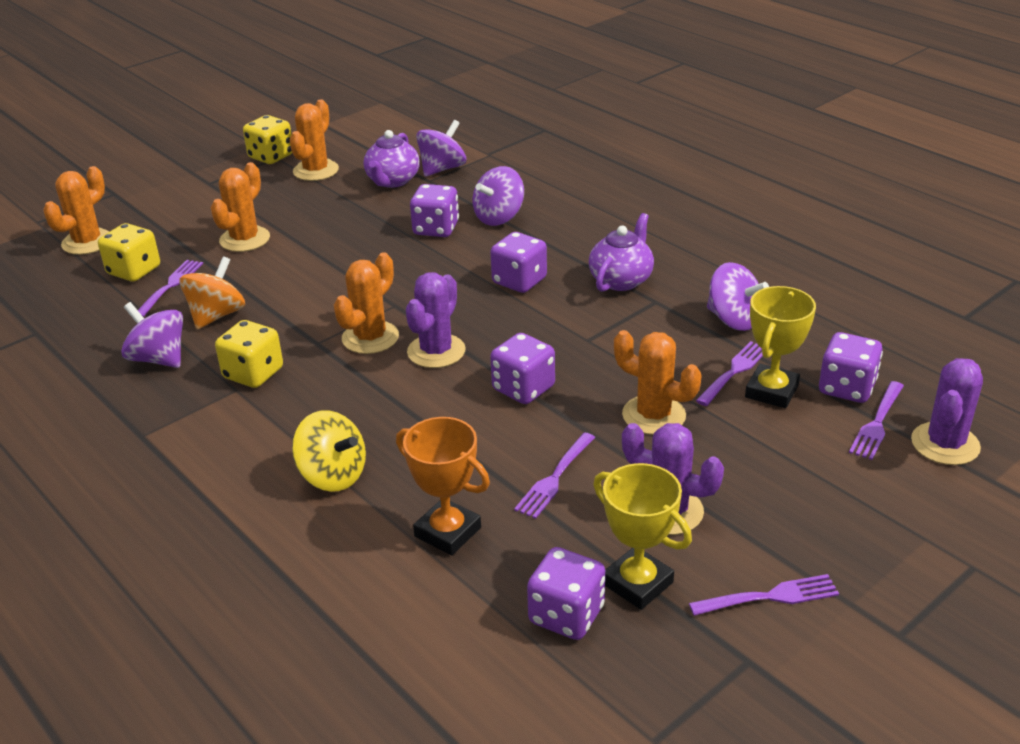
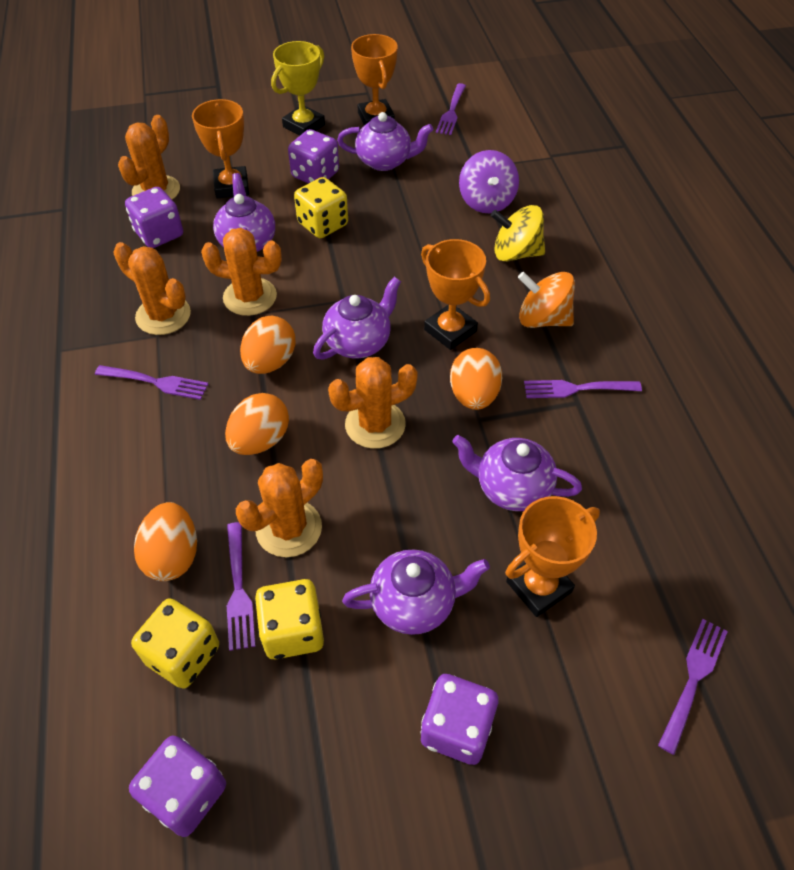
orange egg: none = 0 -> [134,502,197,581] [225,393,289,455] [240,316,296,374] [450,348,502,410] = 4
orange trophy: [396,417,490,555] = 1 -> [192,99,249,198] [351,34,398,126] [421,239,490,350] [505,496,600,617] = 4
purple cactus: [406,272,466,368] [622,423,724,535] [911,358,983,465] = 3 -> none = 0
purple dice: [410,184,459,237] [490,232,547,293] [490,333,555,404] [527,547,605,640] [819,332,883,403] = 5 -> [125,187,183,248] [129,736,226,837] [288,129,339,183] [421,674,498,765] = 4
purple spinning top: [121,302,183,368] [416,120,466,177] [472,166,524,226] [707,262,769,331] = 4 -> [459,150,519,213] = 1
purple teapot: [364,130,420,188] [589,213,654,292] = 2 -> [213,173,275,252] [313,277,401,360] [337,112,433,171] [342,550,490,635] [452,435,582,511] = 5
yellow trophy: [593,463,692,610] [745,286,816,408] = 2 -> [271,41,325,136] = 1

